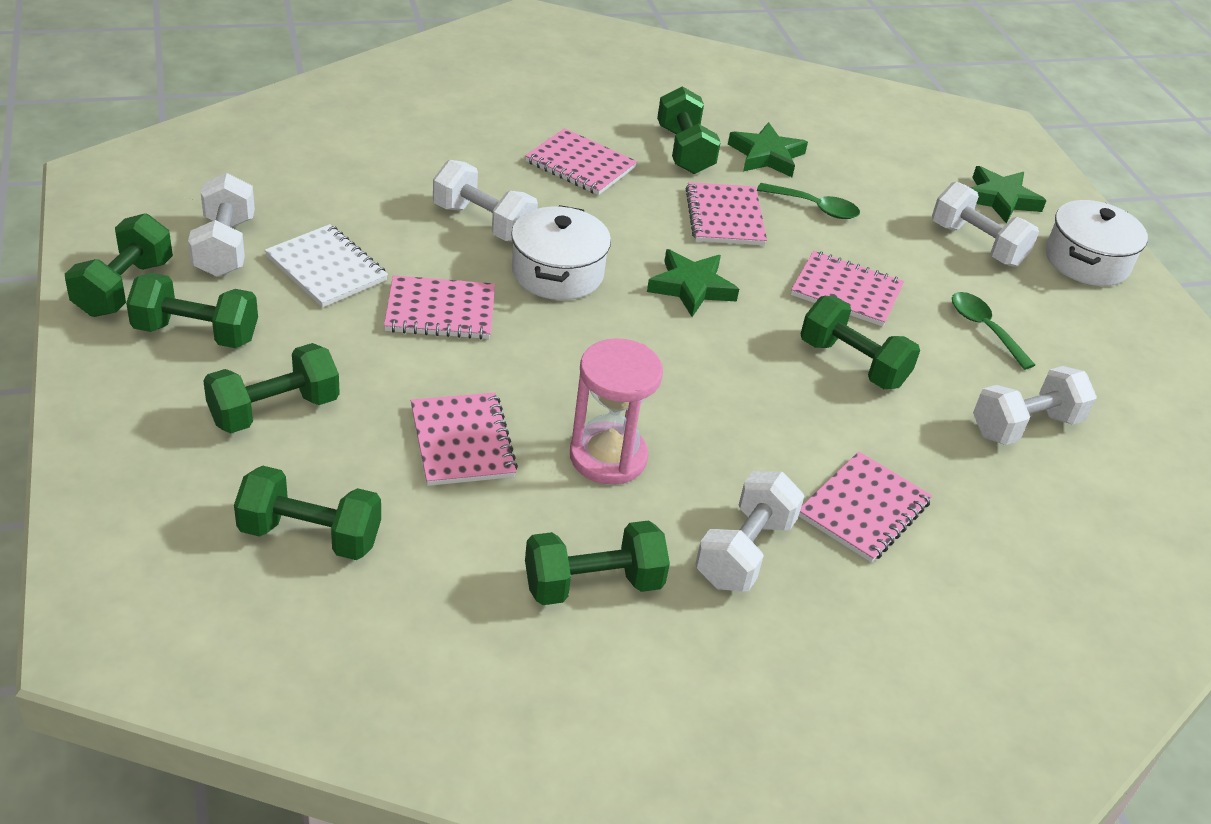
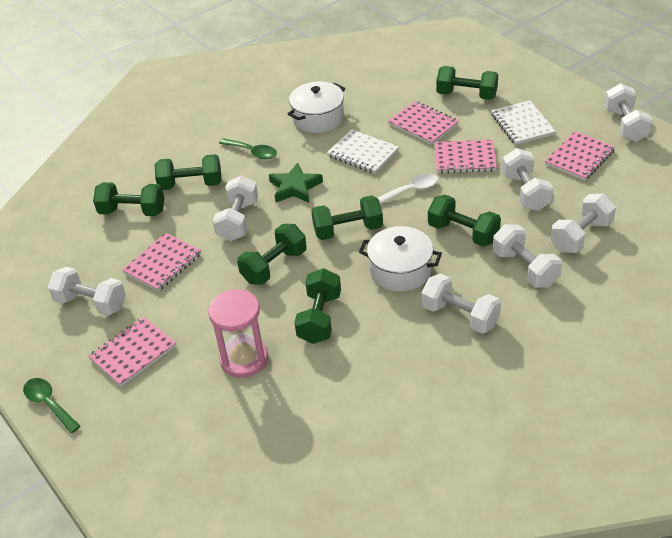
green star: [647,249,739,317] [728,122,808,177] [971,166,1047,224] = 3 -> [269,162,323,203] = 1
pink notebook: [384,275,495,339] [411,393,518,486] [525,128,637,195] [685,182,767,245] [791,251,904,327] [799,451,932,563] = 6 -> [88,317,176,387] [122,233,201,292] [388,101,459,145] [435,140,497,173] [545,131,615,181] = 5
white dumbbell: [188,173,255,277] [433,160,538,241] [695,471,804,591] [932,182,1039,267] [973,366,1097,445] = 5 -> [48,267,126,316] [213,176,258,241] [422,273,501,334] [493,224,562,288] [502,148,553,211] [551,194,616,253] [604,83,653,142] = 7
white notebook: [265,224,388,308] = 1 -> [327,129,399,174] [491,100,556,145] = 2
white spoon: none = 0 -> [378,173,438,204] = 1

